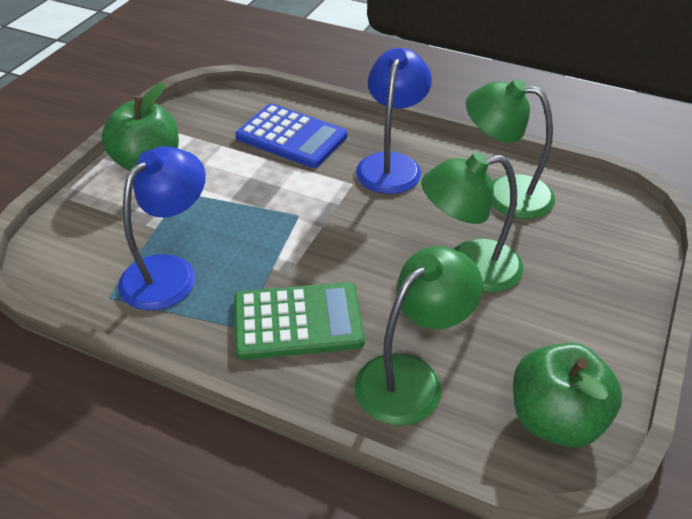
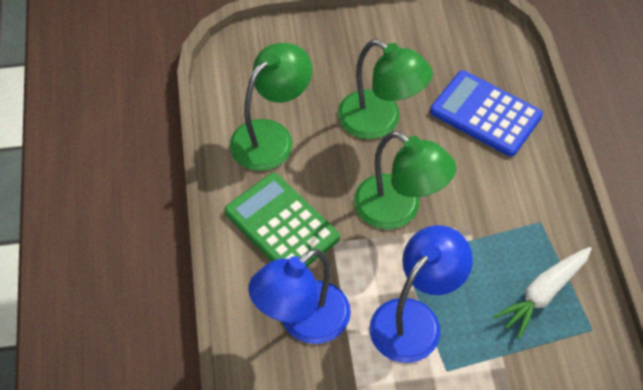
green apple: [101,82,179,171] [513,343,622,447] = 2 -> none = 0
white carrot: none = 0 -> [493,247,592,339] = 1

